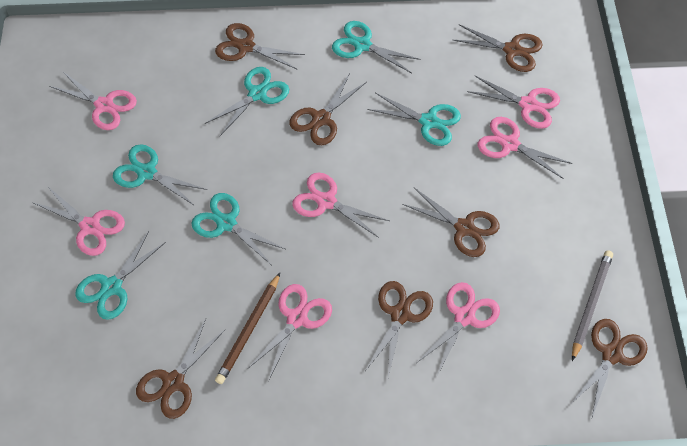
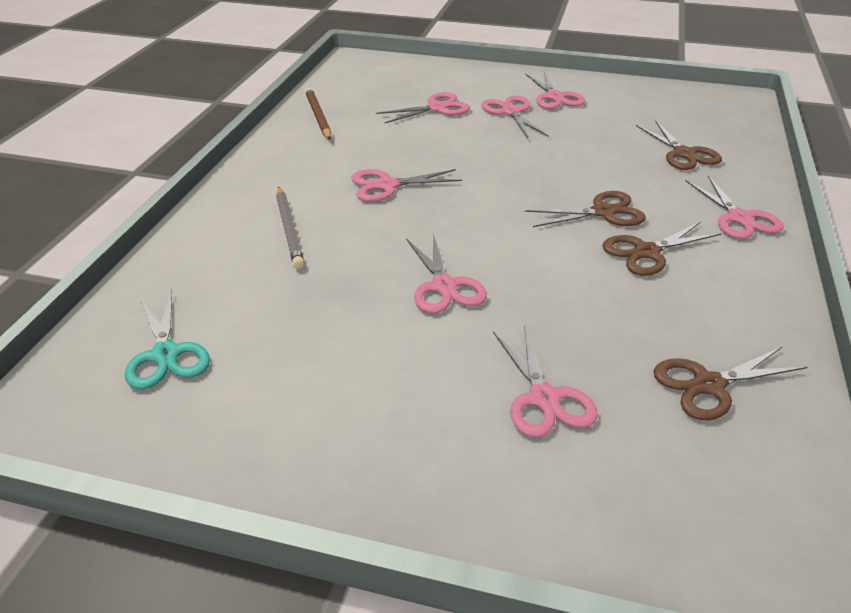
brown scissors: [136,319,225,419] [215,23,305,70] [290,73,367,145] [365,281,433,378] [402,187,499,257] [453,24,543,72] [571,319,648,417] = 7 -> [525,191,646,227] [602,222,721,276] [636,121,722,170] [654,347,807,420] = 4
turquoise scissors: [75,231,166,320] [113,144,207,206] [191,193,285,264] [205,67,289,137] [332,21,421,73] [367,93,461,146] = 6 -> [125,290,210,389] = 1

